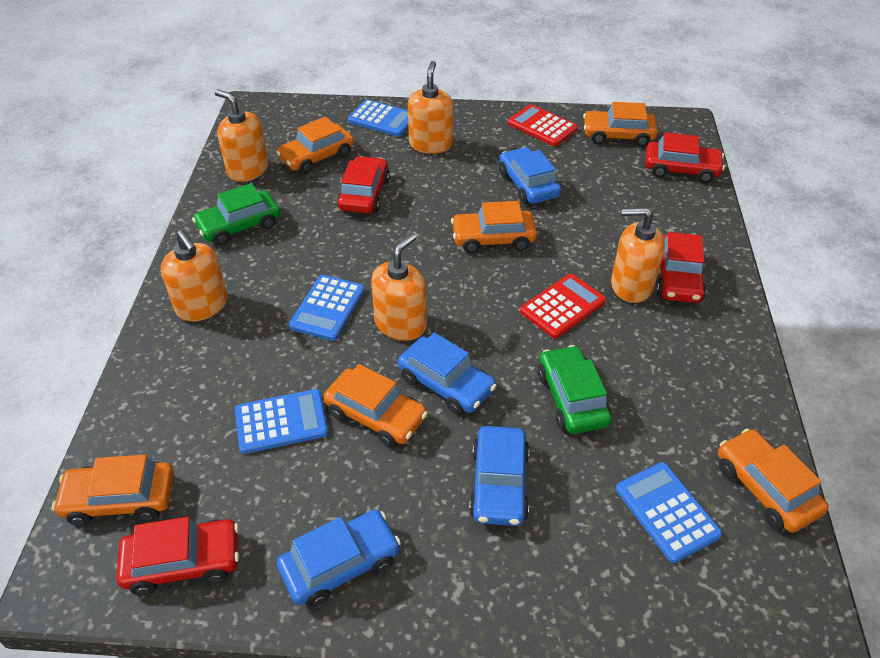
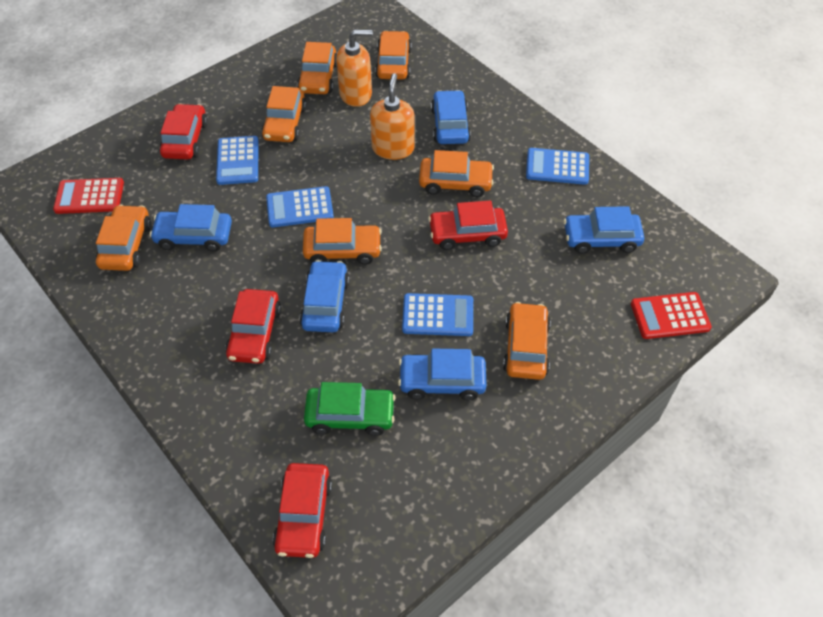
blue car: [277,510,401,607] [398,333,496,415] [469,426,530,526] [499,147,561,204] = 4 -> [150,204,232,252] [300,260,350,332] [398,349,487,400] [431,90,471,144] [564,206,644,254] = 5
green car: [192,183,280,245] [538,345,612,434] = 2 -> [304,382,396,436] = 1
orange car: [52,455,174,526] [276,117,354,174] [323,364,428,447] [451,201,537,253] [583,102,658,147] [718,429,829,533] = 6 -> [96,205,151,271] [261,86,307,142] [297,42,337,94] [303,218,382,265] [375,31,412,79] [419,150,494,197] [503,302,551,380] = 7
orange soap dispenser: [161,230,228,321] [215,89,269,182] [371,234,427,341] [408,61,453,154] [611,208,665,303] = 5 -> [336,30,373,107] [370,73,415,160] = 2

